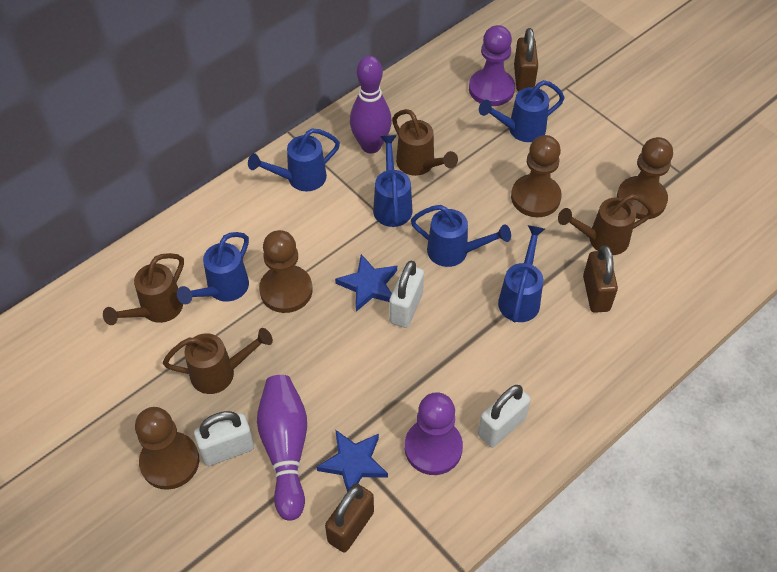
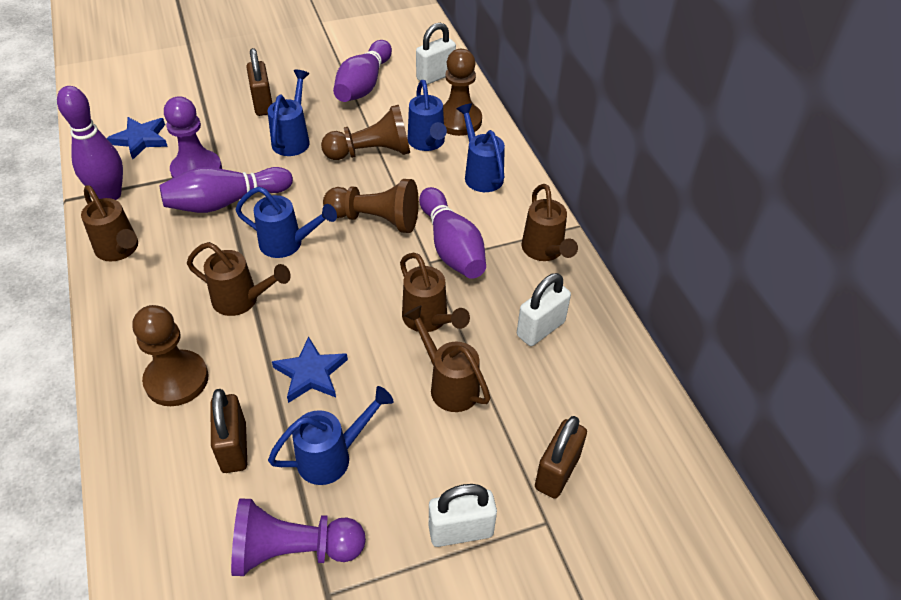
blue watering can: [177,232,249,304] [248,128,340,191] [373,135,412,227] [411,205,511,267] [479,80,565,142] [498,225,545,322] = 6 -> [235,187,337,258] [268,70,310,156] [268,386,393,485] [407,80,447,151] [456,103,505,192] = 5
brown watering can: [103,253,184,325] [163,328,273,394] [392,109,458,176] [558,194,653,255] = 4 -> [81,185,138,261] [187,242,291,316] [400,253,470,332] [403,305,491,412] [522,184,578,261] = 5
purple bowling pin: [257,375,307,521] [350,56,392,153] = 2 -> [57,86,123,200] [159,167,293,213] [333,40,392,102] [419,187,486,279] = 4

